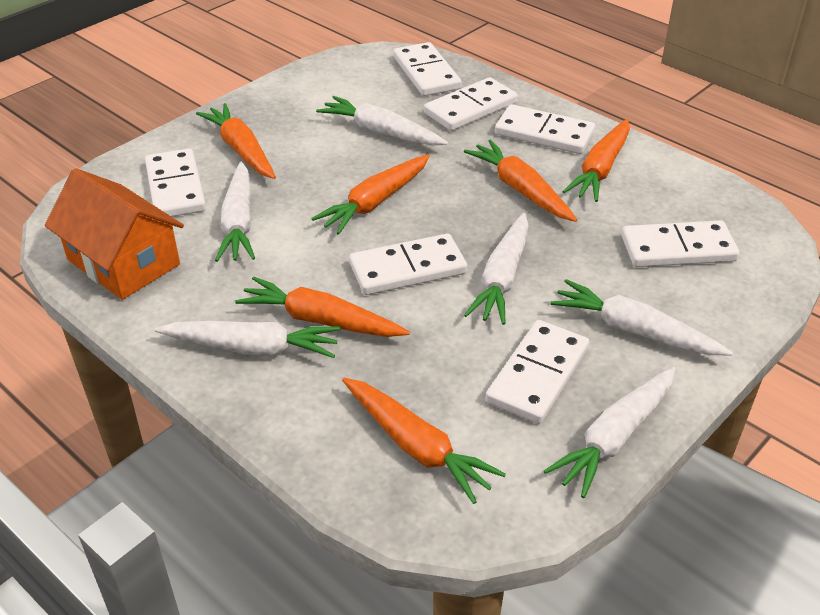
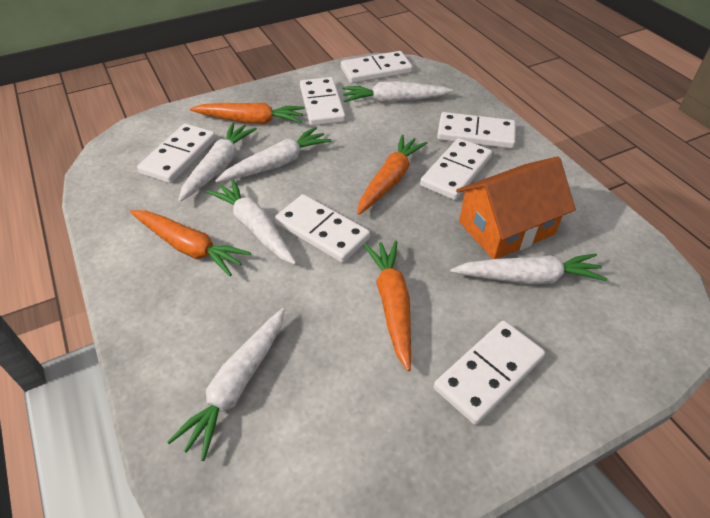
orange carrot: [196,103,276,179] [235,277,410,337] [312,154,430,235] [342,378,506,504] [464,139,577,222] [563,119,630,202] = 6 -> [130,210,251,276] [190,103,305,124] [357,135,427,215] [364,240,411,371] = 4

